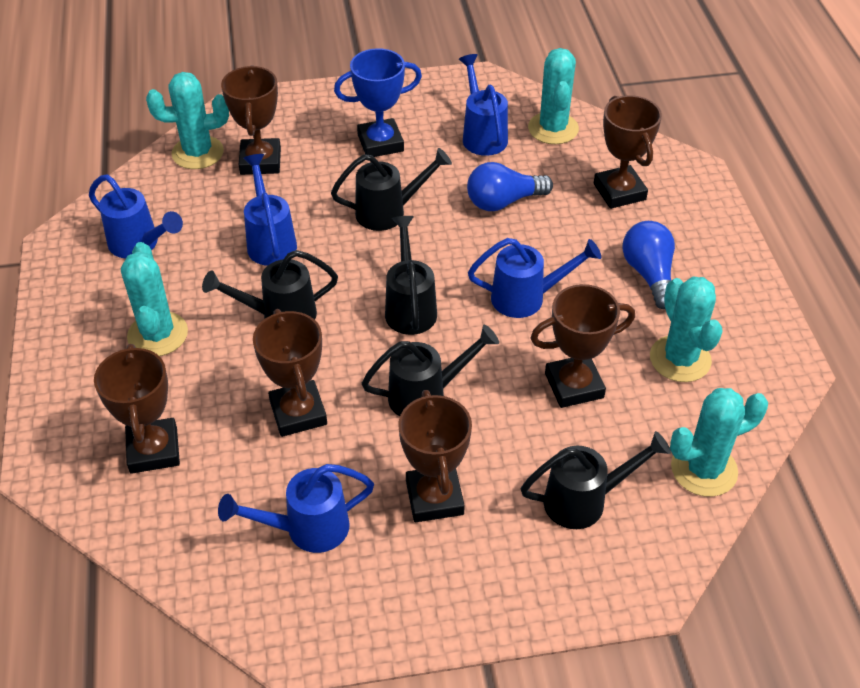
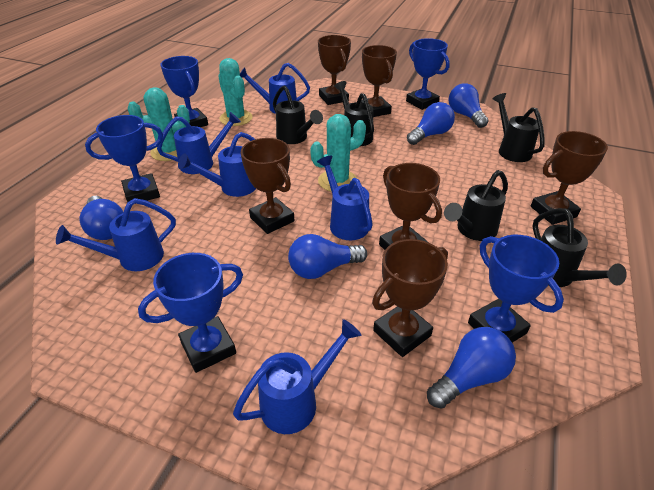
blue light bulb: [467,162,553,211] [622,221,675,310] = 2 -> [80,196,124,240] [288,234,367,279] [407,102,455,145] [427,327,516,409] [449,83,489,128] = 5
blue trophy: [334,48,422,157] = 1 -> [85,115,163,204] [138,253,243,373] [160,56,208,127] [406,38,450,110] [468,235,564,343] = 5
blue watering can: [89,174,183,259] [218,464,374,553] [243,154,297,266] [459,54,508,156] [468,238,601,318] = 5 -> [56,198,176,271] [157,112,241,174] [178,132,256,197] [233,319,361,434] [240,63,310,114] [317,155,373,240] = 6
turquoise cactus: [121,242,188,356] [146,72,229,169] [528,48,579,144] [650,277,723,382] [670,388,768,497] = 5 -> [128,87,190,161] [218,58,253,126] [310,114,366,192] = 3

